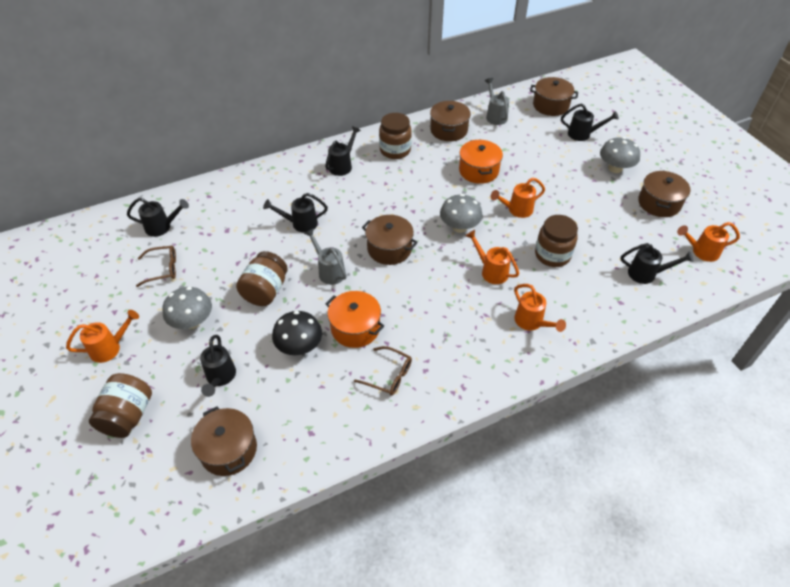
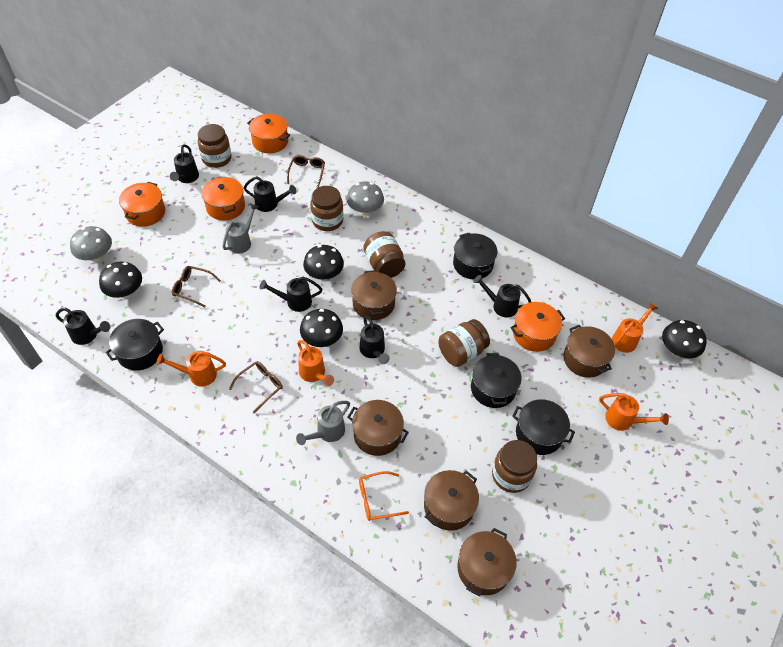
black mushroom: [272,311,322,355] = 1 -> [99,262,142,298] [300,309,343,347] [303,245,344,281] [662,320,707,358] = 4
black pot: none = 0 -> [105,319,164,370] [453,233,498,279] [471,353,522,408] [512,399,575,455] = 4
brown glasses: [136,246,176,287] [354,346,412,396] = 2 -> [172,266,221,307] [229,361,283,413] [287,155,325,188] = 3
brown jar: [89,373,152,438] [236,251,288,306] [379,113,412,159] [535,215,578,267] = 4 -> [198,124,232,168] [310,186,343,231] [363,231,406,278] [438,319,490,367] [492,440,537,493] = 5
grey mushroom: [162,287,212,329] [440,194,483,233] [600,137,640,173] = 3 -> [70,226,112,262] [346,182,384,216] = 2
orange glasses: none = 0 -> [359,471,409,521] = 1
orange pot: [326,291,384,348] [459,139,503,184] = 2 -> [119,182,165,227] [201,177,245,221] [247,114,290,153] [511,302,565,352] = 4
orange watering can: [66,310,139,363] [466,230,519,284] [491,177,545,218] [514,284,566,332] [677,222,740,262] = 5 -> [156,351,226,387] [297,340,334,386] [599,393,669,431] [612,303,658,353] = 4

